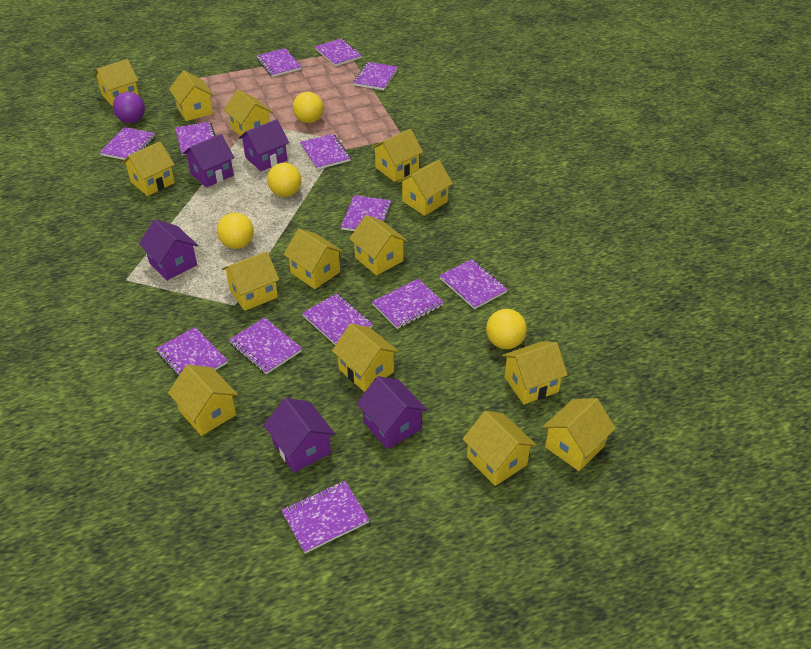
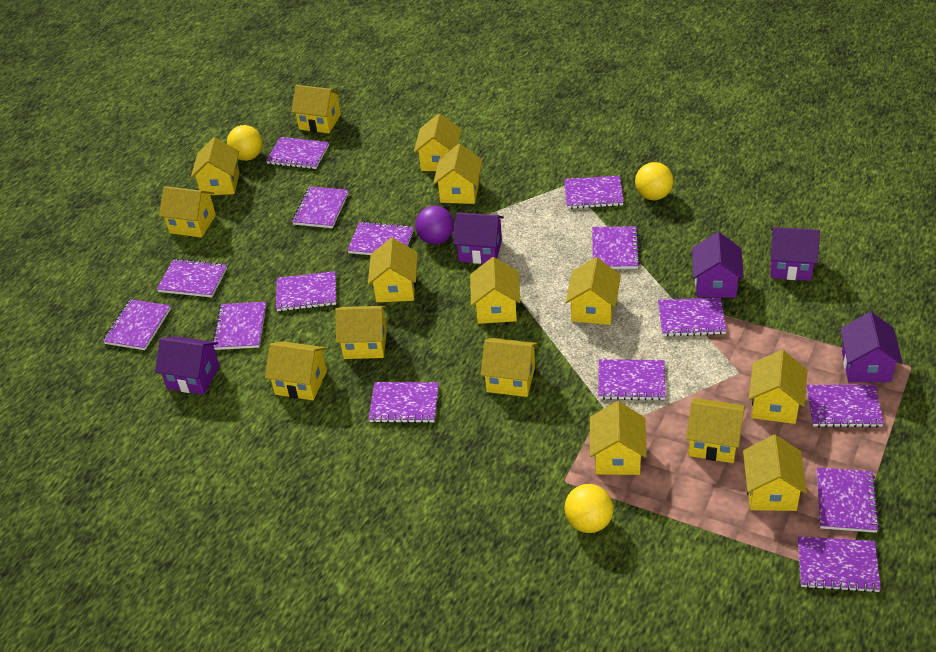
purple notebook: [99,127,155,160] [156,327,228,376] [175,122,215,155] [229,318,302,374] [256,48,301,77] [281,481,369,553] [300,134,351,170] [302,293,373,345] [315,38,362,66] [341,195,392,231] [353,62,398,90] [372,279,444,329] [439,259,508,309] = 13 -> [103,299,171,350] [157,259,227,297] [213,302,266,350] [266,137,329,169] [276,271,336,311] [292,186,349,228] [347,221,414,255] [369,382,439,423] [564,176,624,209] [592,226,640,269] [598,359,665,401] [658,297,727,337] [798,536,881,593] [806,385,884,428] [817,467,880,533] = 15
yellow ball: [217,213,254,249] [267,163,301,197] [293,92,323,123] [486,309,527,349] = 4 -> [227,125,263,161] [564,484,613,533] [635,162,673,200] = 3
yellow house: [94,59,139,107] [122,141,175,196] [168,365,238,436] [169,71,214,121] [222,251,279,311] [224,89,273,136] [283,229,344,289] [332,323,399,392] [349,215,408,276] [371,129,423,182] [398,160,453,216] [462,411,536,486] [502,341,568,404] [543,398,616,471] = 14 -> [159,186,216,238] [191,137,240,195] [265,341,327,400] [291,85,341,133] [335,306,387,359] [368,238,418,302] [414,113,462,171] [433,144,482,204] [470,257,520,324] [480,338,538,397] [566,257,621,325] [590,401,647,475] [686,398,745,463] [743,435,807,511] [749,350,807,424] = 15

